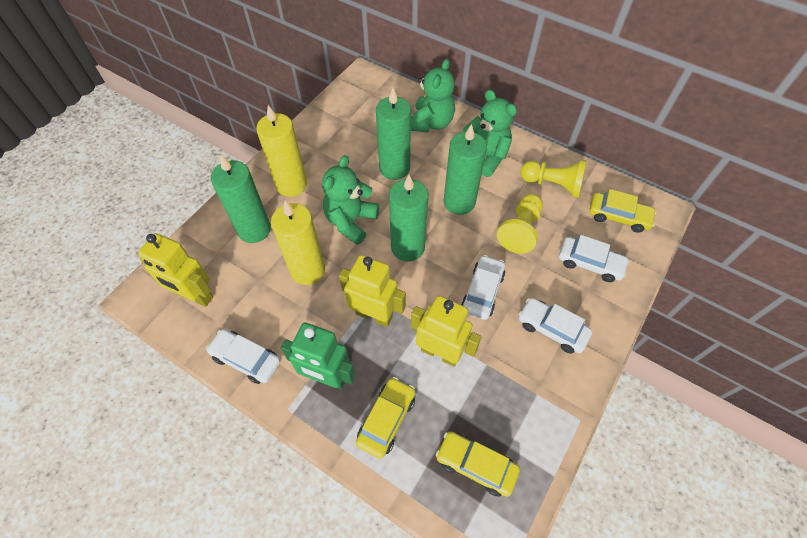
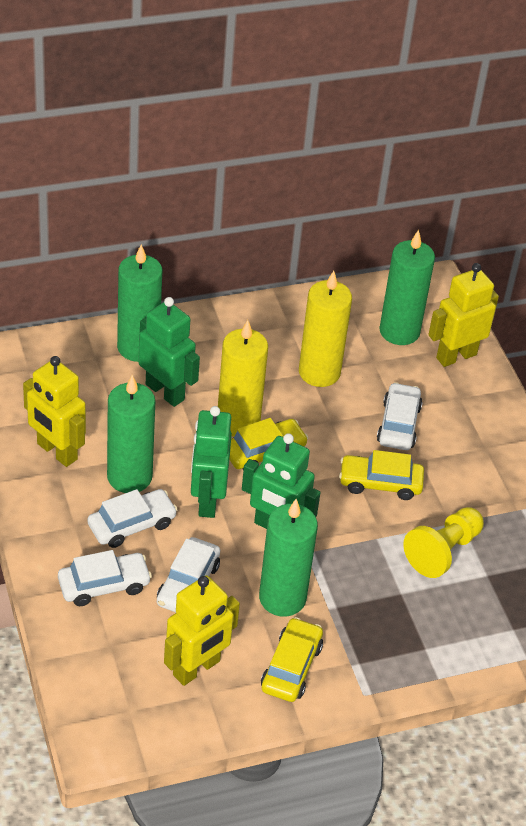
green robot: [281,322,356,389] = 1 -> [138,297,200,407] [191,406,232,518] [242,433,321,529] = 3
green teddy bear: [322,155,379,245] [411,59,455,133] [463,90,517,177] = 3 -> none = 0
yellow pawn: [497,194,543,254] [521,160,587,198] = 2 -> [403,507,484,578] = 1

